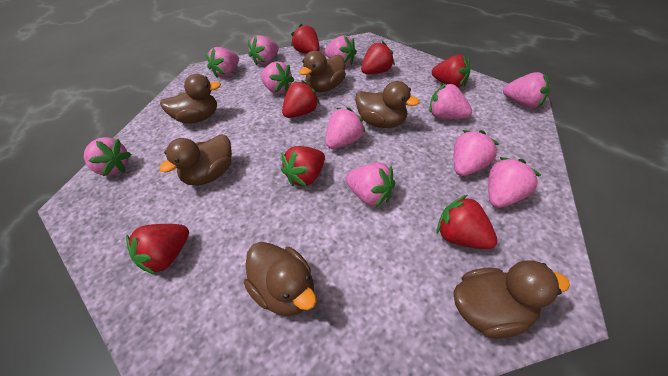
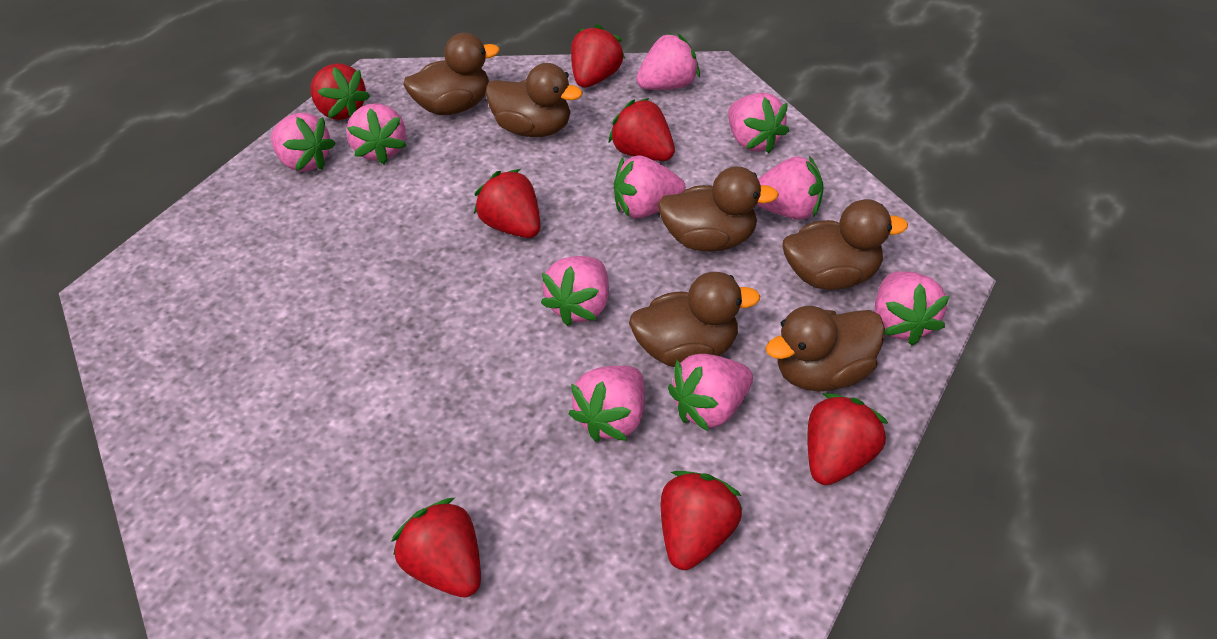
pink strawberry: [84,137,131,176] [206,47,239,78] [248,35,279,65] [261,61,294,94] [325,35,357,66] [325,107,366,149] [346,162,395,208] [429,83,472,119] [454,130,499,176] [488,157,541,208] [503,72,550,108] = 11 -> [271,113,336,172] [346,103,407,164] [541,256,609,326] [568,366,645,442] [614,155,686,218] [636,33,700,90] [668,354,753,432] [728,93,789,153] [757,156,824,220] [875,271,949,346] = 10

